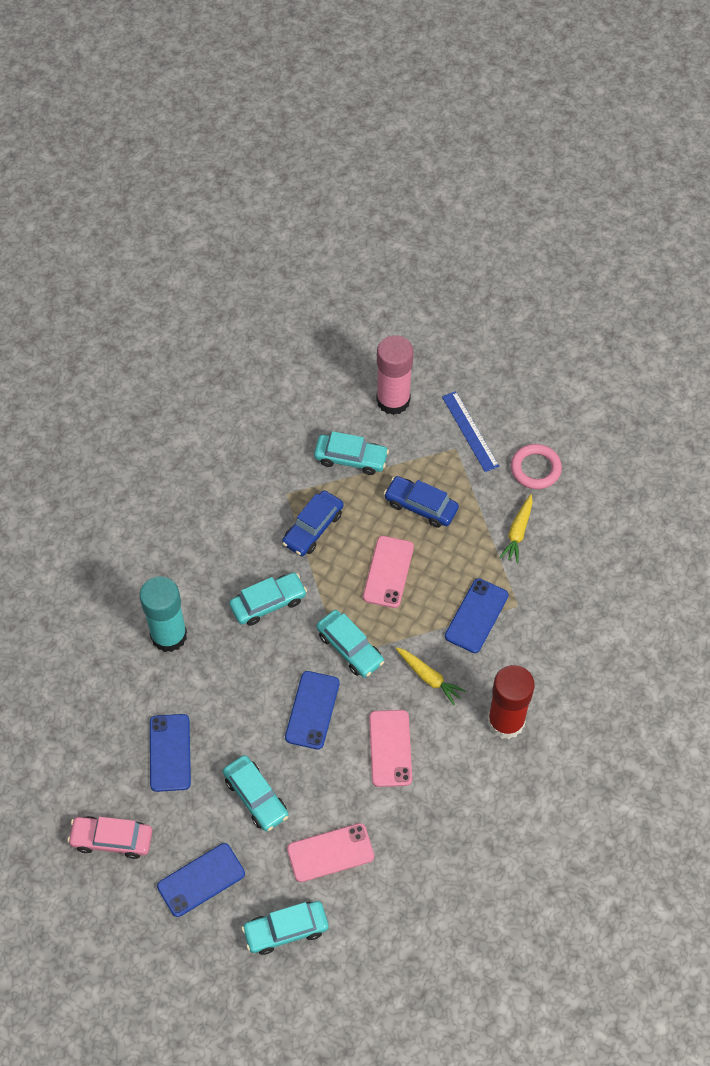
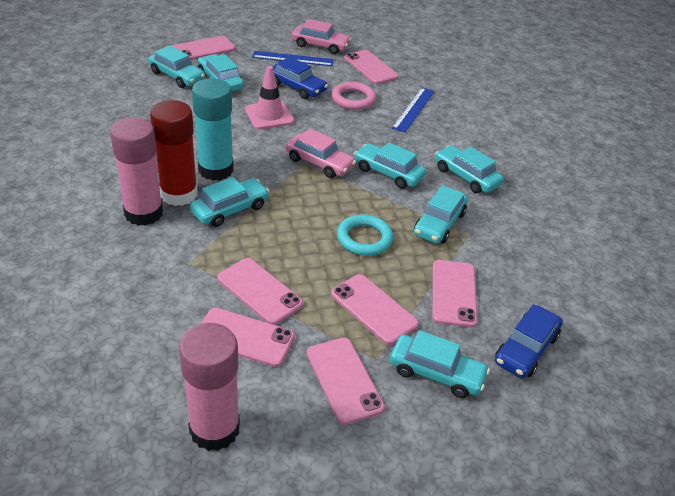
blue phone: [150,714,191,792] [157,843,245,917] [285,671,340,749] [445,578,508,653] = 4 -> none = 0
blue ruler: [442,391,499,472] = 1 -> [252,51,334,66] [392,88,435,133] = 2
pink car: [67,816,152,859] = 1 -> [285,128,356,178] [292,19,352,54] = 2
pink glue stick: [376,335,414,415] = 1 -> [110,117,163,226] [179,323,240,451] = 2
pink phone: [287,823,374,882] [363,536,414,608] [369,710,412,787] = 3 -> [172,36,235,60] [201,308,295,367] [217,258,303,325] [306,338,385,425] [331,274,419,345] [344,50,399,84] [432,260,478,327] = 7
pink traffic cone: none = 0 -> [245,66,294,129] = 1
turquoise car: [223,755,288,831] [229,572,307,626] [242,901,328,955] [314,431,389,475] [316,610,384,678] = 5 -> [148,45,205,88] [190,177,269,227] [198,54,244,91] [354,142,426,189] [390,330,490,398] [414,185,468,244] [435,145,503,193] = 7
turquoise ring: none = 0 -> [337,214,393,256] = 1
yellow carrot: [396,647,466,705] [499,494,533,563] = 2 -> none = 0

